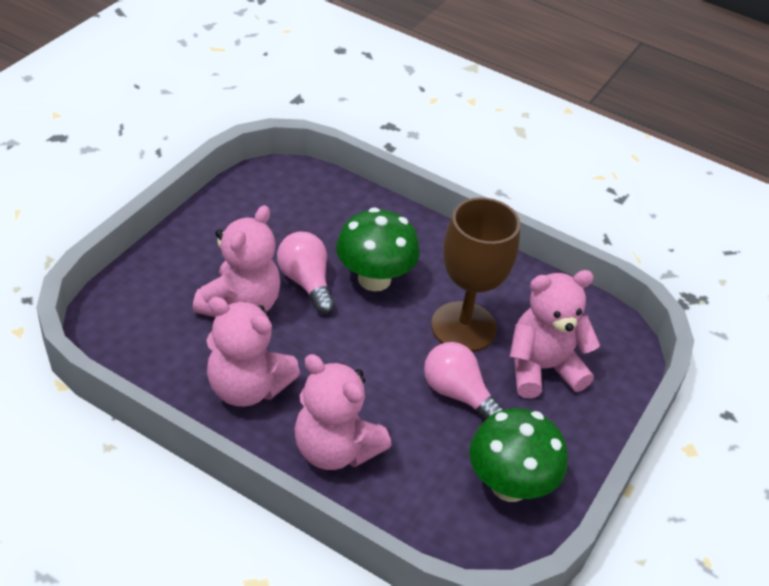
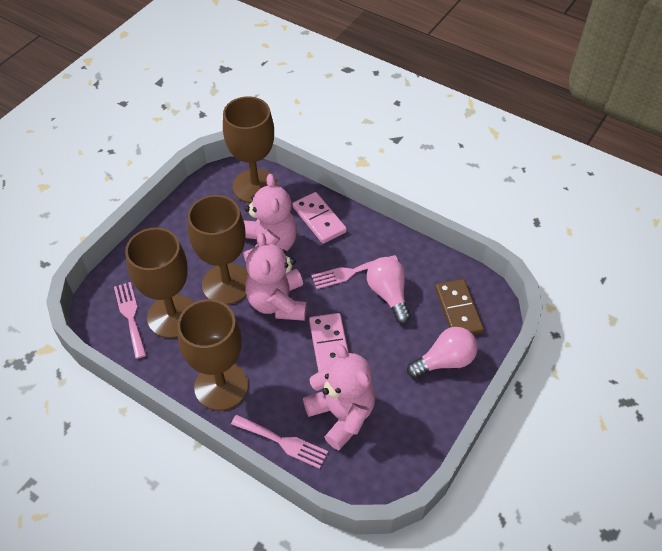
brown domino: none = 0 -> [435,279,484,335] = 1
brown goblet: [431,197,521,352] = 1 -> [125,227,194,338] [177,299,249,411] [188,195,249,305] [223,96,278,203] = 4
green mushroom: [336,207,420,291] [469,408,568,502] = 2 -> none = 0
pink domino: none = 0 -> [293,192,347,244] [309,313,349,372] = 2
pink fork: none = 0 -> [114,282,146,359] [231,415,328,469] [311,255,398,289] = 3
pink teddy bear: [193,205,281,317] [206,297,300,407] [294,354,392,470] [510,270,600,398] = 4 -> [243,174,297,261] [245,232,307,321] [303,343,375,450] = 3

